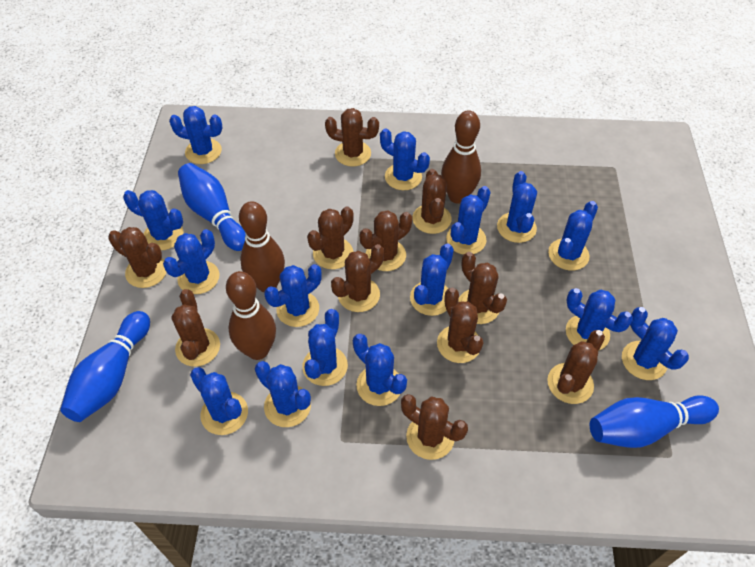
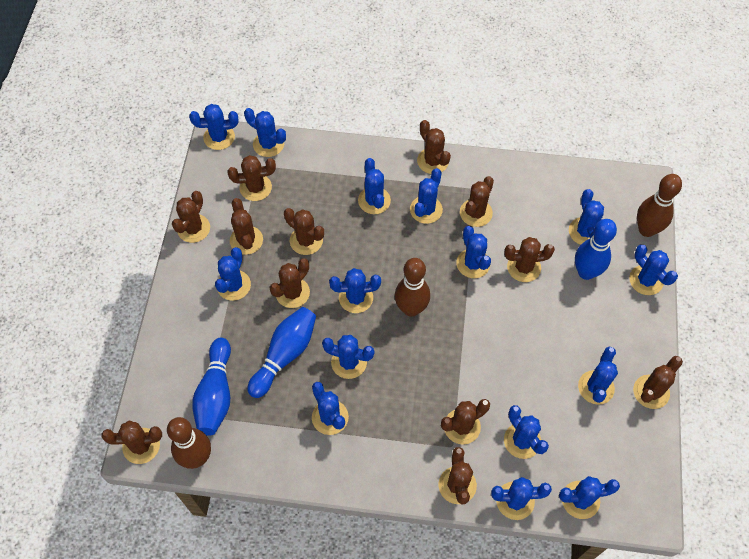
brown cactus: [108,227,166,288] [171,289,220,367] [307,207,354,269] [325,108,379,167] [331,244,384,312] [360,210,412,271] [401,394,468,460] [412,169,452,234] [437,288,483,363] [458,252,507,324] [547,330,605,404] = 11 -> [101,421,162,464] [172,191,210,243] [227,155,276,201] [230,198,263,255] [269,258,310,308] [284,208,324,255] [417,120,451,174] [438,447,477,504] [441,399,490,444] [460,176,494,227] [504,237,555,282] [633,356,683,409] = 12

